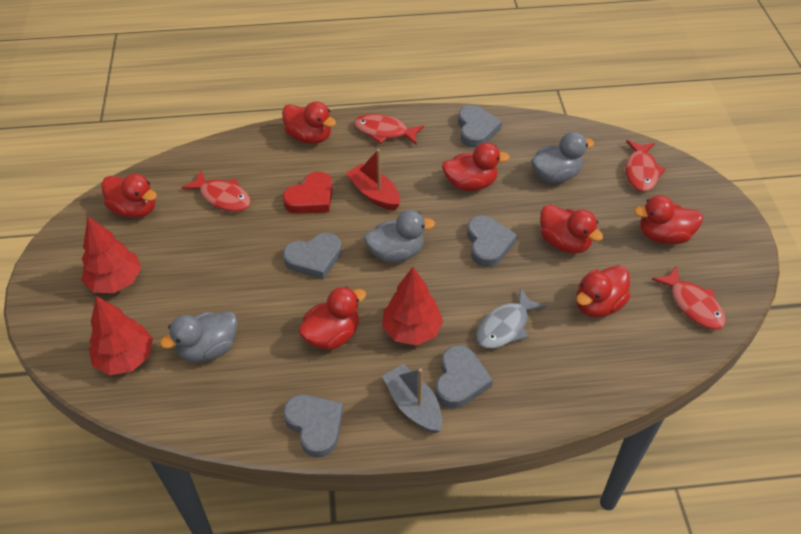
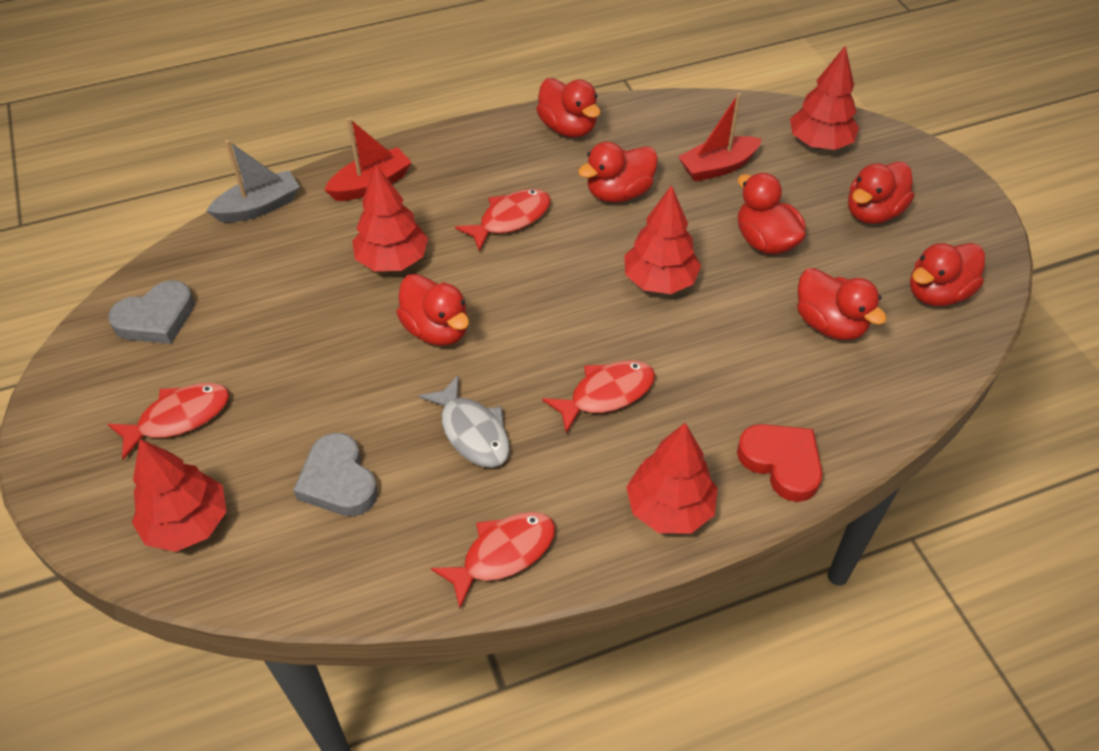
grey duck: [160,311,237,362] [364,210,435,263] [531,132,594,183] = 3 -> none = 0
grey heart: [283,233,342,280] [283,394,343,458] [436,345,493,408] [458,105,502,148] [467,215,517,267] = 5 -> [108,280,195,344] [293,433,378,516] = 2
red boat: [346,149,400,210] = 1 -> [324,118,412,201] [678,93,762,182] = 2
red tree: [82,217,141,293] [89,296,153,375] [382,267,443,345] = 3 -> [132,439,227,552] [352,165,428,271] [624,185,701,294] [626,423,718,534] [790,45,859,150] = 5

